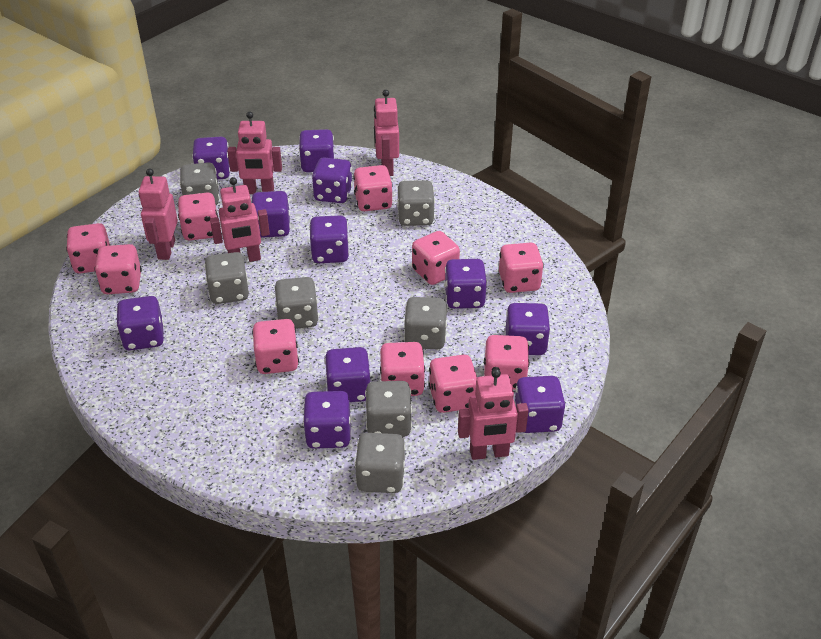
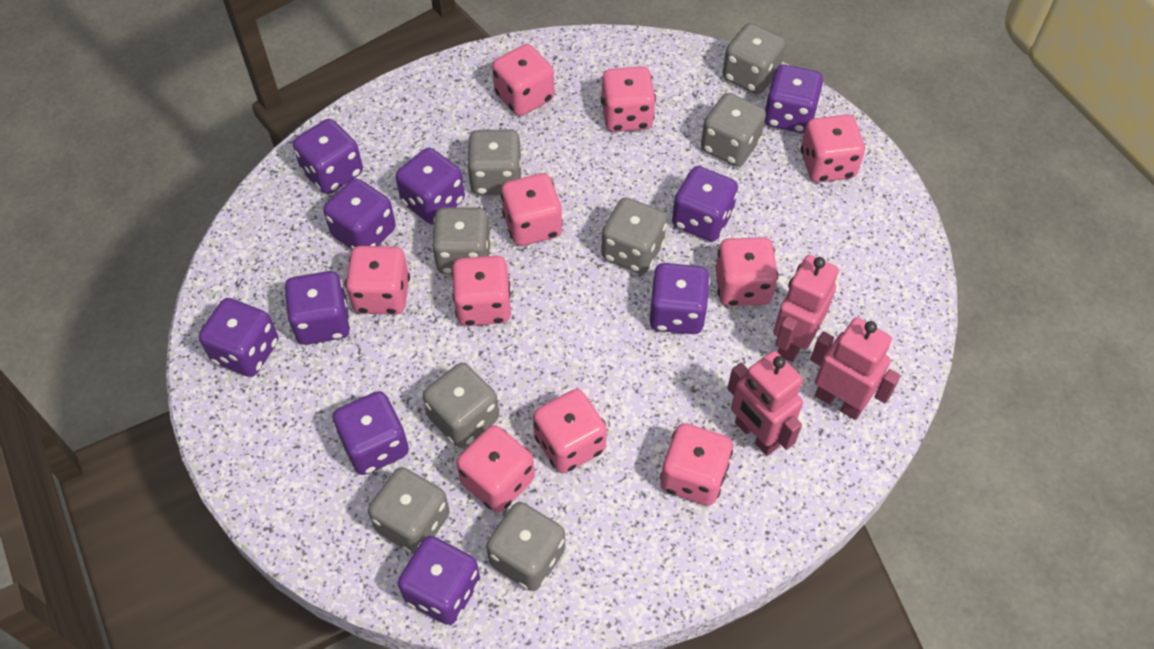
grey dice: [180,162,219,205] [204,252,249,304] [275,277,319,329] [355,433,405,493] [365,381,412,437] [397,180,435,226] [404,297,448,349] = 7 -> [368,467,450,554] [423,363,499,448] [431,207,491,274] [467,129,522,195] [486,502,565,591] [601,197,667,274] [701,93,766,166] [722,23,786,94] = 8
pink robot: [139,169,178,260] [210,177,270,262] [227,112,282,194] [374,90,399,176] [458,369,528,460] = 5 -> [727,351,803,456] [773,255,839,362] [810,317,901,420] = 3
purple dice: [116,296,164,351] [192,137,230,179] [251,191,291,238] [299,129,334,172] [303,391,351,449] [309,215,349,263] [312,158,353,203] [324,347,370,402] [444,259,487,309] [506,303,550,355] [514,376,565,433] = 11 -> [199,298,278,377] [284,271,351,345] [293,119,363,194] [323,178,396,250] [332,391,409,475] [396,148,465,224] [398,536,480,625] [649,263,710,334] [672,166,738,241] [765,65,824,133] = 10

